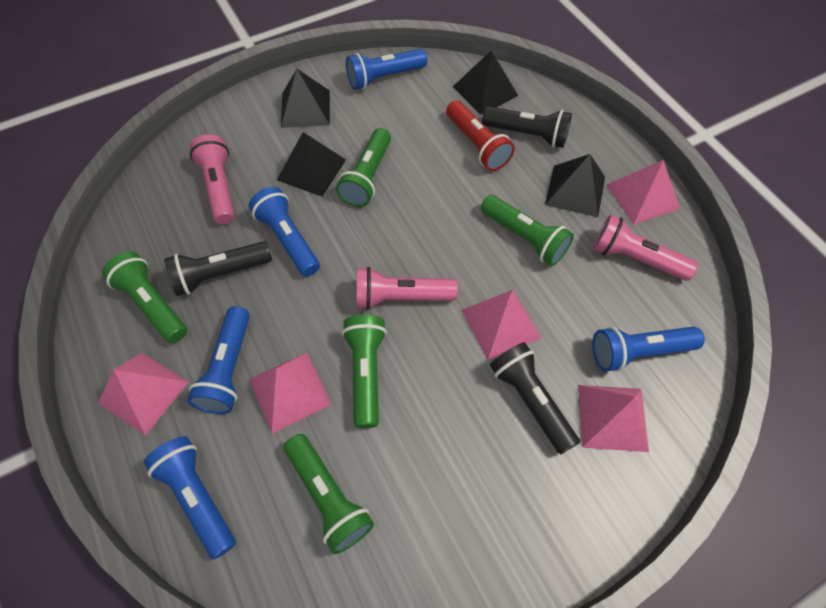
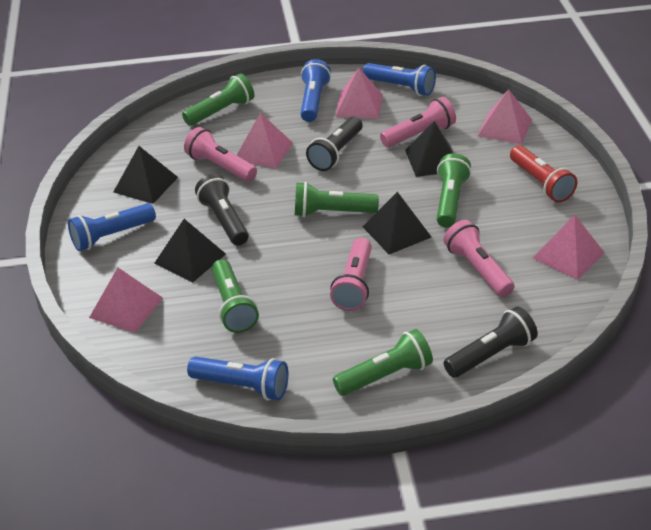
blue flashlight: [144,436,236,560] [187,306,250,414] [249,187,320,277] [346,49,427,90] [592,326,705,372] = 5 -> [68,203,156,251] [187,357,288,400] [300,59,331,122] [363,63,436,96] = 4
pink flashlight: [190,135,235,224] [357,267,458,310] [593,215,698,281] = 3 -> [184,127,257,182] [330,238,372,311] [380,97,456,147] [444,220,514,297] = 4

